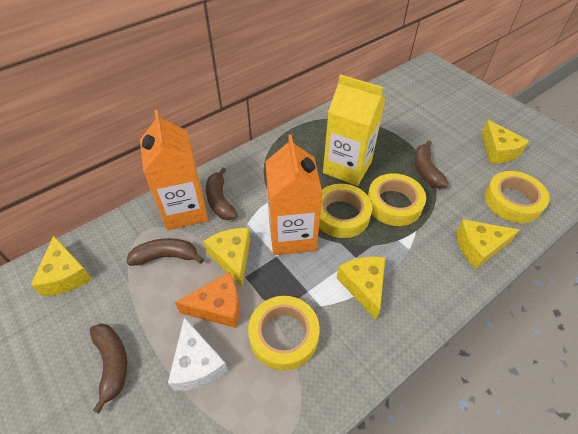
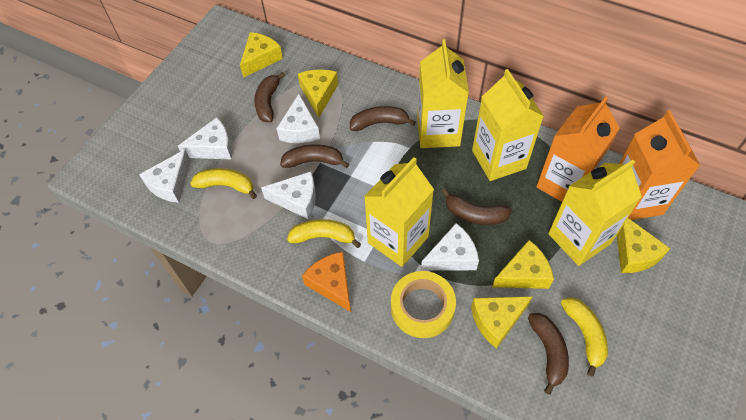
brown banana: [89,323,127,414] [126,238,204,266] [206,168,238,220] [414,141,449,188] = 4 -> [254,72,285,122] [280,144,349,168] [350,106,416,131] [441,189,512,225] [528,313,569,395] = 5
white cheese: [168,317,228,391] = 1 -> [139,150,191,203] [178,117,232,159] [261,171,316,219] [276,94,320,143] [421,223,479,271] = 5
yellow banana: none = 0 -> [190,168,257,199] [287,219,361,248] [561,297,608,377] = 3
yellow carton: [323,74,385,186] = 1 -> [364,157,434,267] [417,39,469,148] [472,69,544,181] [548,160,642,266] = 4
yellow tape: [248,296,320,371] [319,184,372,238] [368,173,426,226] [484,171,550,223] = 4 -> [391,271,456,338] = 1

